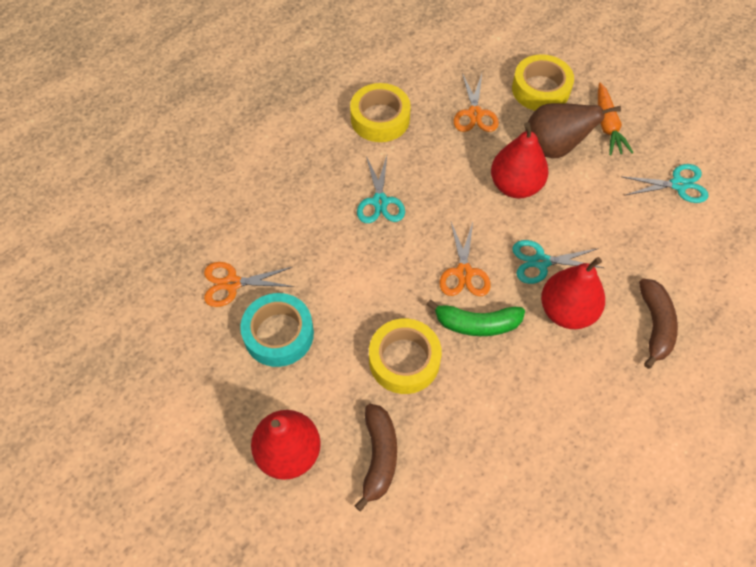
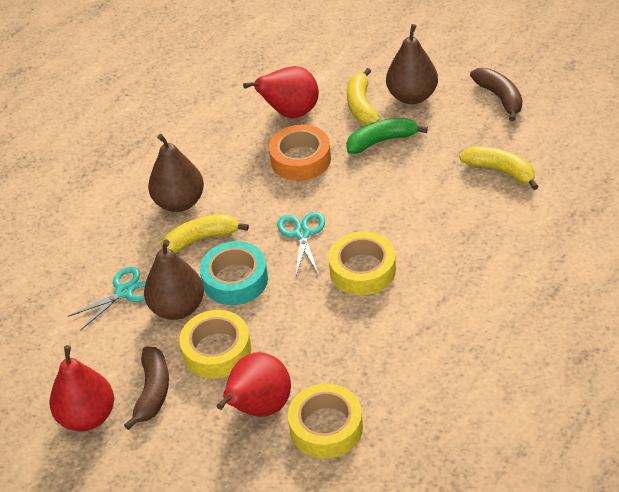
brown pear: [525,103,621,158] = 1 -> [144,240,204,320] [148,134,204,212] [386,24,438,104] = 3
orange carrot: [598,83,634,155] = 1 -> none = 0
orange scissors: [204,262,294,307] [440,222,491,296] [454,73,499,132] = 3 -> none = 0
orange tape: none = 0 -> [269,125,331,181] = 1
turquoise scissors: [357,156,405,223] [512,240,604,284] [621,164,709,203] = 3 -> [68,267,146,330] [277,212,325,276] = 2
yellow banana: none = 0 -> [161,214,249,253] [347,68,379,125] [459,146,539,190] = 3

